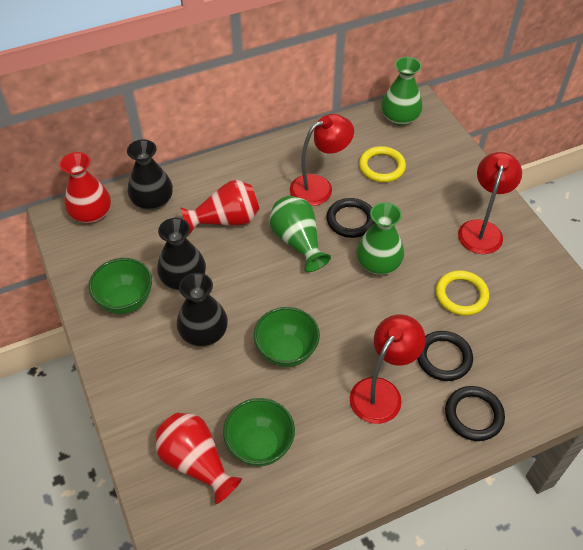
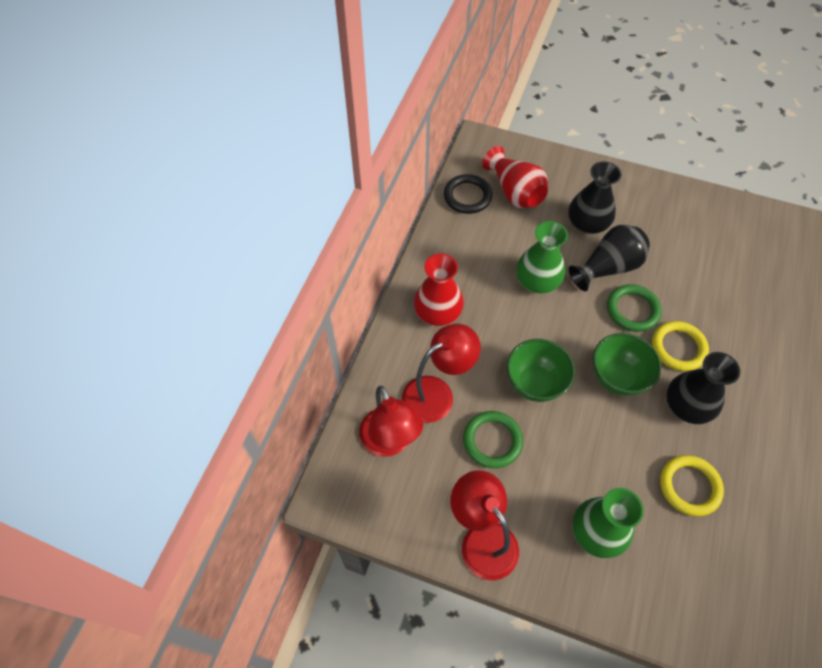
black ring: [327,198,375,238] [417,331,473,381] [445,386,505,441] = 3 -> [444,174,492,214] = 1
green bowl: [89,258,152,314] [223,398,295,467] [254,307,320,367] = 3 -> [507,339,575,402] [593,333,661,396] = 2
green ring: none = 0 -> [463,411,523,468] [607,284,662,332] = 2
green vase: [269,196,331,272] [356,202,404,275] [381,57,423,126] = 3 -> [516,221,568,294] [572,488,644,558] = 2
red vase: [60,152,111,223] [156,413,242,504] [180,180,259,234] = 3 -> [414,253,464,326] [482,146,548,208] = 2

